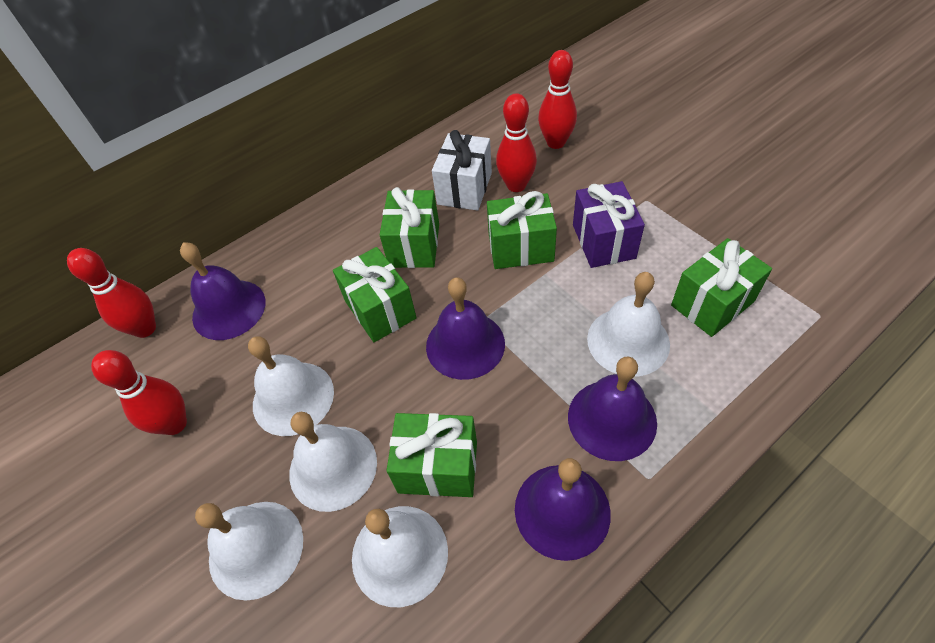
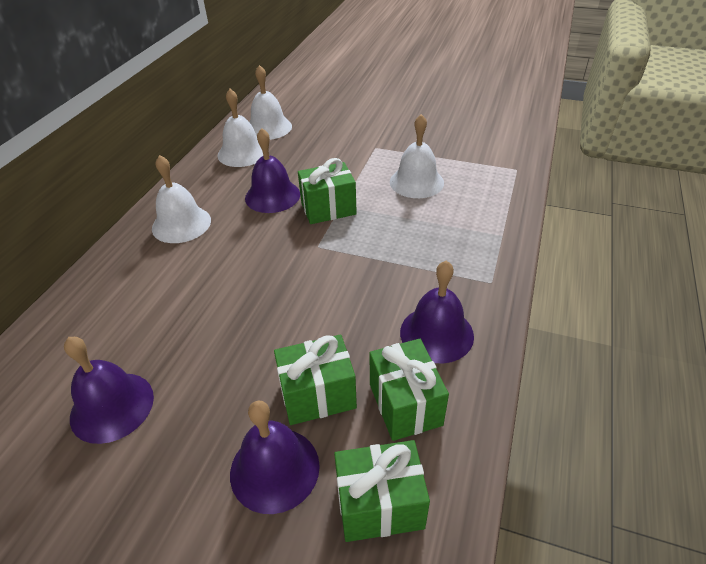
green gift: [333,247,417,342] [380,187,439,268] [386,413,477,497] [487,191,557,269] [671,238,772,337] = 5 -> [274,335,357,425] [298,158,357,224] [334,440,430,542] [370,339,449,441] = 4
purple gift: [573,181,645,268] = 1 -> none = 0
red bowling pin: [67,248,156,338] [91,350,187,435] [496,93,537,192] [538,50,577,149] = 4 -> none = 0
white bell: [195,502,303,601] [248,336,334,436] [289,412,377,512] [352,506,448,607] [587,272,670,377] = 5 -> [152,155,211,243] [218,89,263,167] [249,65,292,140] [390,114,444,198] = 4
white gift: [432,130,492,211] = 1 -> none = 0

